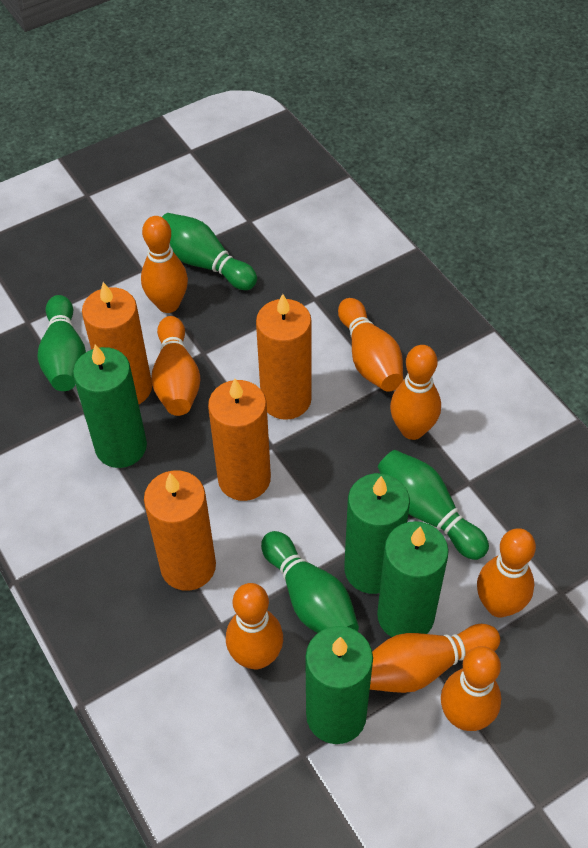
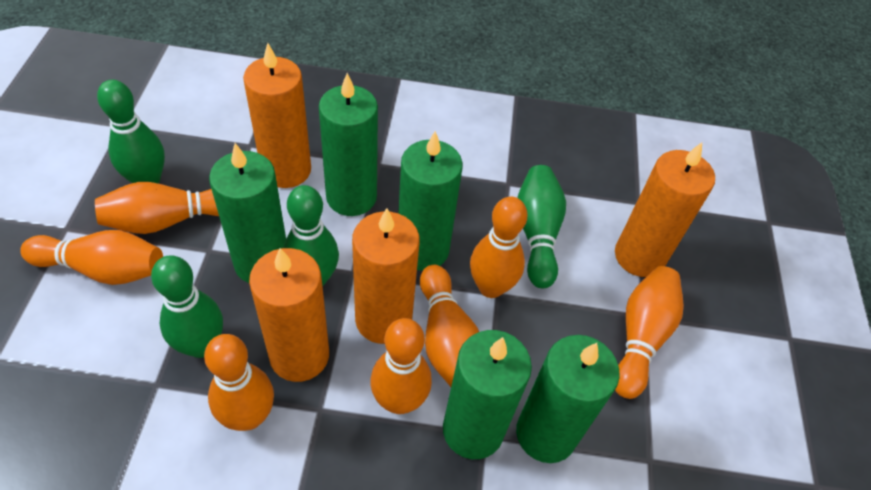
green candle: [73,344,147,468] [305,626,373,744] [344,473,410,594] [377,521,449,637] = 4 -> [209,143,286,283] [319,73,378,216] [398,131,463,271] [443,330,532,459] [516,335,620,463] = 5
orange bowling pin: [141,216,188,313] [151,316,201,416] [226,583,283,670] [338,298,403,392] [370,624,500,693] [390,345,441,440] [441,646,501,731] [477,528,536,617] = 8 -> [20,230,163,285] [95,182,219,234] [204,334,274,431] [370,318,432,414] [420,265,479,387] [470,196,528,298] [615,266,684,399] = 7

